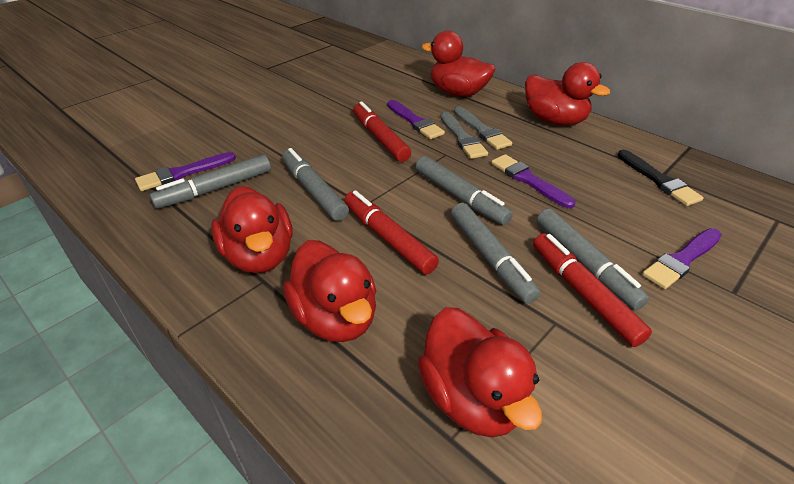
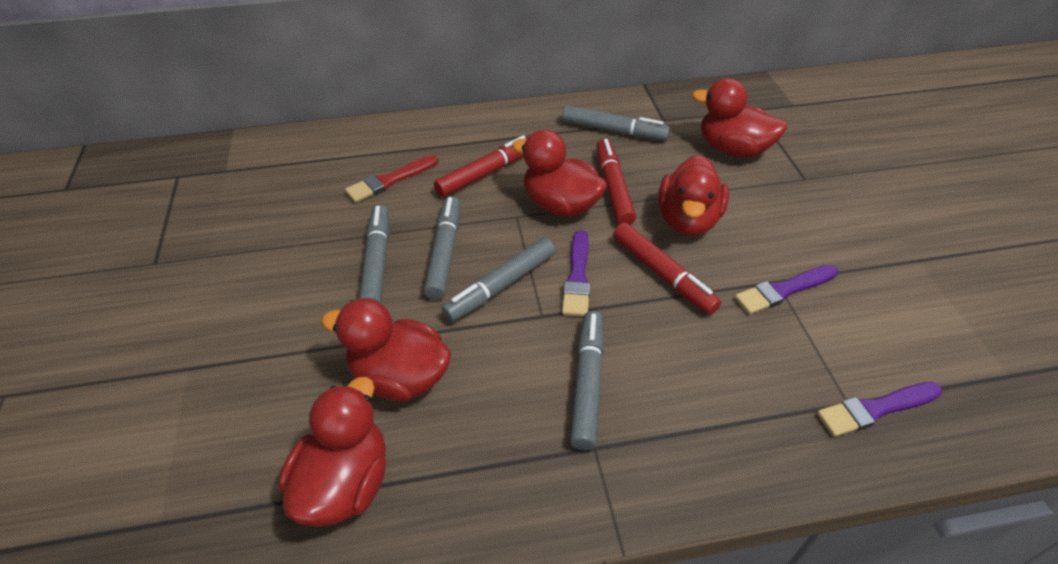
black brush: [618,150,704,206] = 1 -> none = 0
grey brush: [440,112,488,159] [454,106,512,150] = 2 -> none = 0
purple brush: [135,152,236,191] [387,100,445,139] [491,154,575,208] [642,228,722,289] = 4 -> [562,230,590,316] [735,265,838,314] [817,382,942,437] = 3
red brush: none = 0 -> [345,155,438,202] = 1

